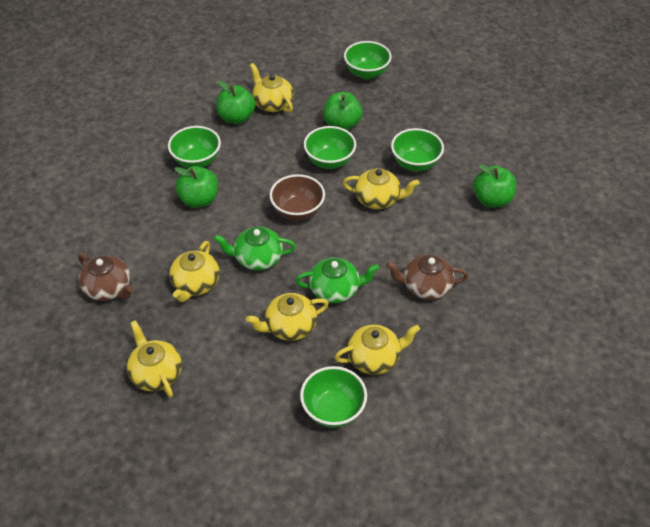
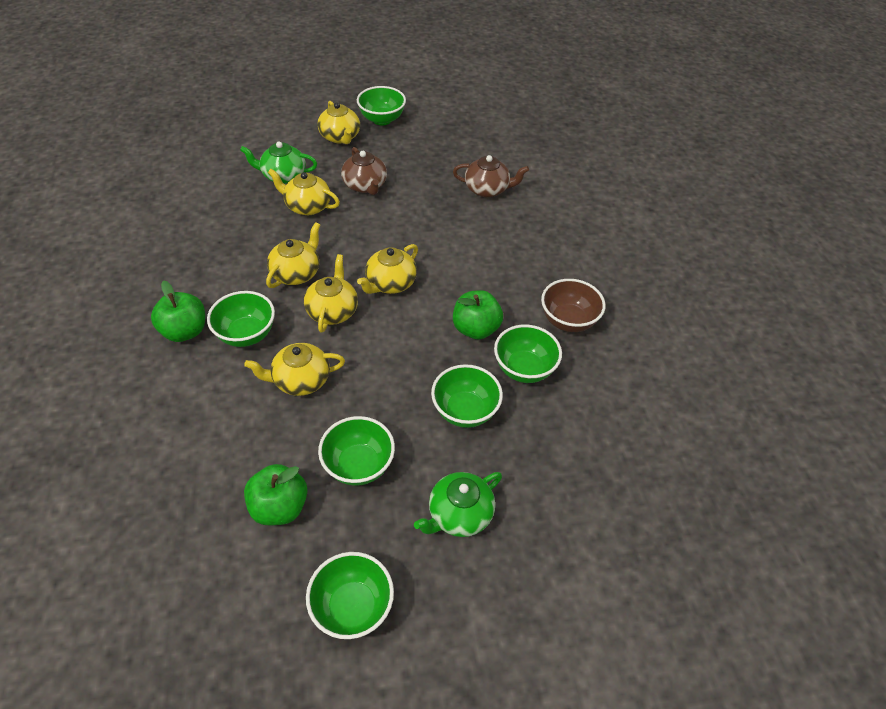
green apple: [174,166,218,208] [216,80,256,124] [323,92,363,130] [473,164,516,207] = 4 -> [151,280,205,342] [244,464,308,526] [453,290,503,340] = 3
green bowl: [168,126,221,168] [300,366,367,428] [304,126,356,169] [344,41,392,80] [391,128,444,171] = 5 -> [207,291,275,347] [306,552,394,639] [318,416,395,486] [357,86,406,125] [431,364,503,428] [494,325,562,383] = 6

